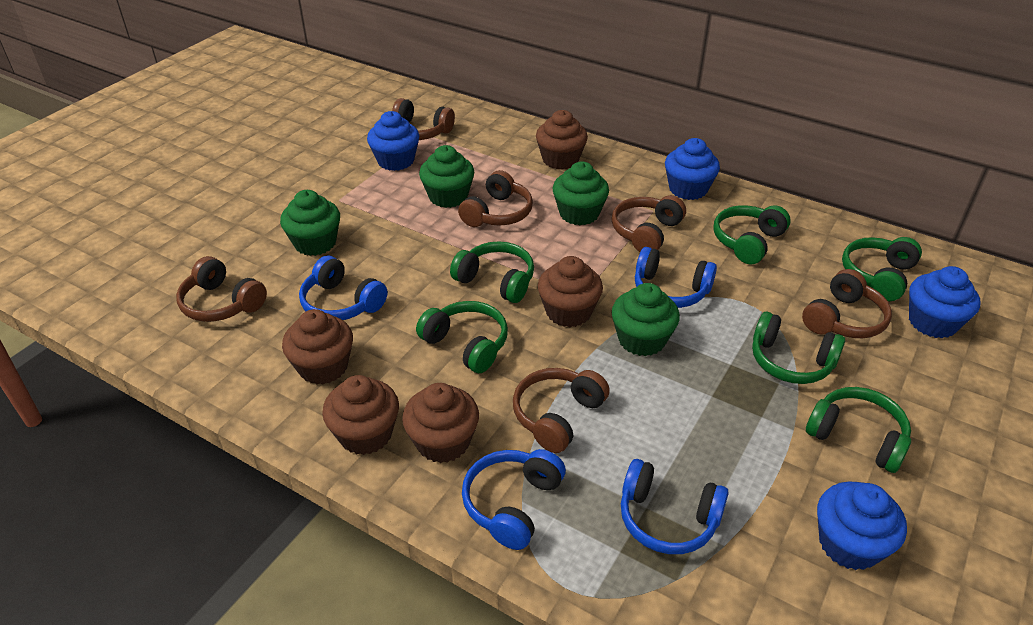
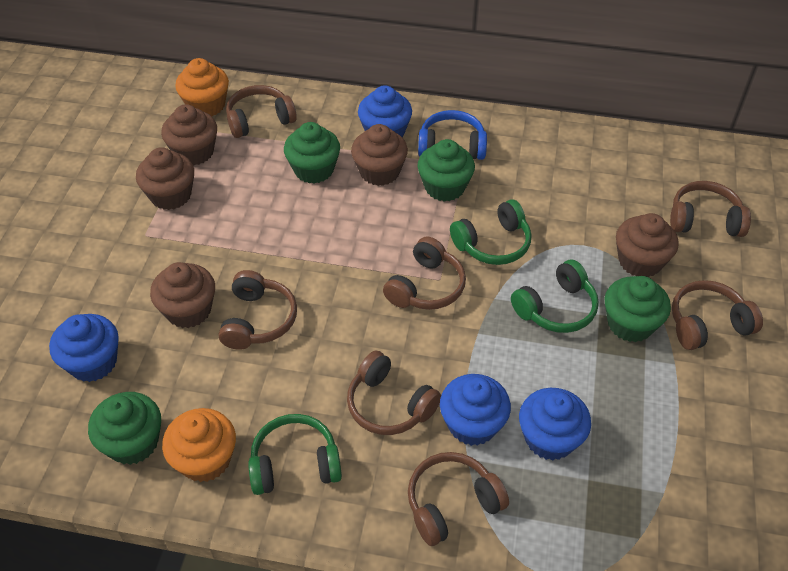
blue headphones: [299,256,387,320] [462,449,566,550] [621,459,729,554] [635,247,717,308] = 4 -> [418,110,487,160] = 1
brown headphones: [176,256,267,322] [392,98,455,140] [458,170,533,227] [513,368,610,453] [612,195,686,252] [802,269,892,338] = 6 -> [219,270,297,350] [226,85,297,138] [347,350,441,435] [383,237,466,310] [408,452,509,546] [670,181,751,237] [672,280,763,350] = 7
green headphones: [416,301,508,373] [450,241,534,303] [713,205,791,264] [752,312,845,384] [806,387,911,473] [842,237,922,301] = 6 -> [248,414,342,495] [450,199,532,265] [511,259,599,333] = 3
orange cupcake: none = 0 -> [162,408,236,482] [175,58,229,116] = 2

